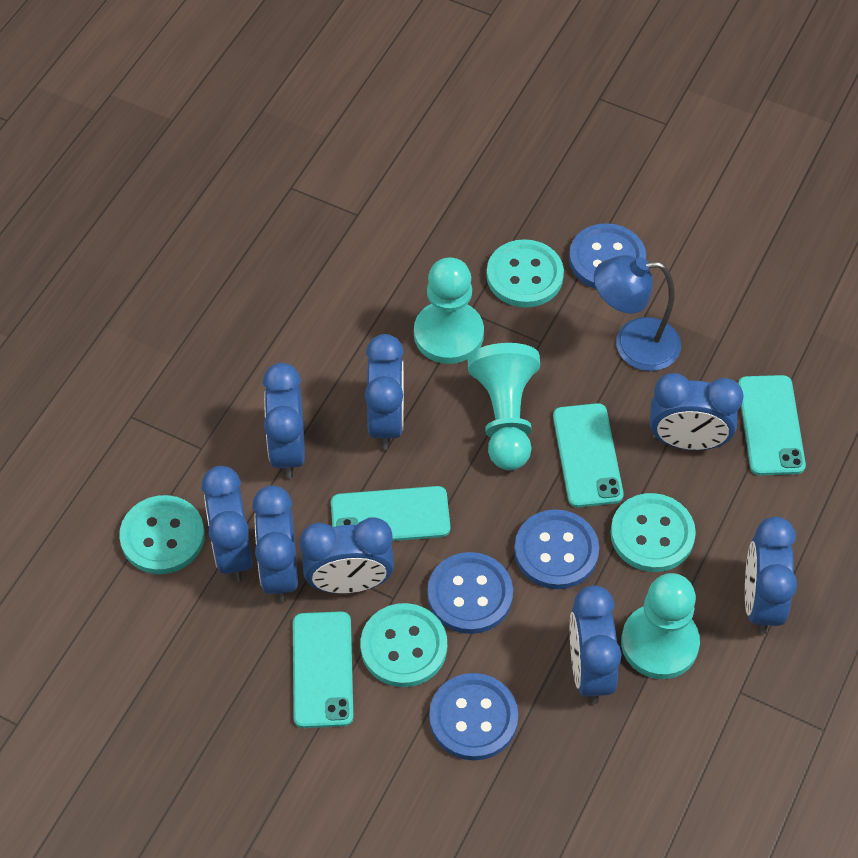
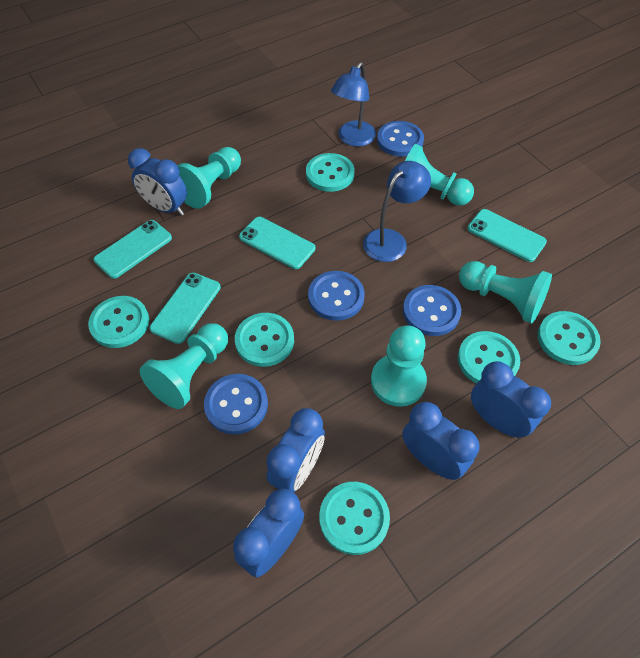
blue clock: [202,466,253,582] [252,485,298,603] [263,363,305,478] [300,517,394,593] [365,334,404,449] [570,585,622,704] [650,373,744,450] [745,517,797,634] = 8 -> [128,148,187,216] [233,489,304,578] [266,408,325,492] [402,402,480,480] [471,361,551,438] = 5
blue lamp: [594,255,681,371] = 1 -> [331,62,376,147] [363,161,431,262] = 2
turquoise button: [119,495,205,574] [360,603,447,687] [486,239,564,307] [610,493,696,572] = 4 -> [88,296,149,348] [235,313,294,367] [306,153,354,192] [319,482,390,555] [458,331,520,383] [538,311,601,365] = 6
turquoise pawn: [414,257,484,364] [468,343,540,470] [621,573,700,679] = 3 -> [140,323,228,409] [178,147,241,209] [371,325,427,407] [405,144,474,206] [459,261,552,323] = 5

